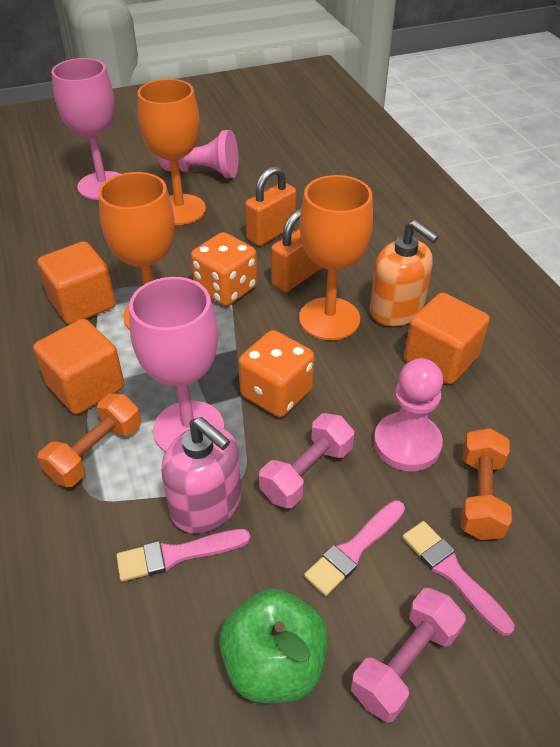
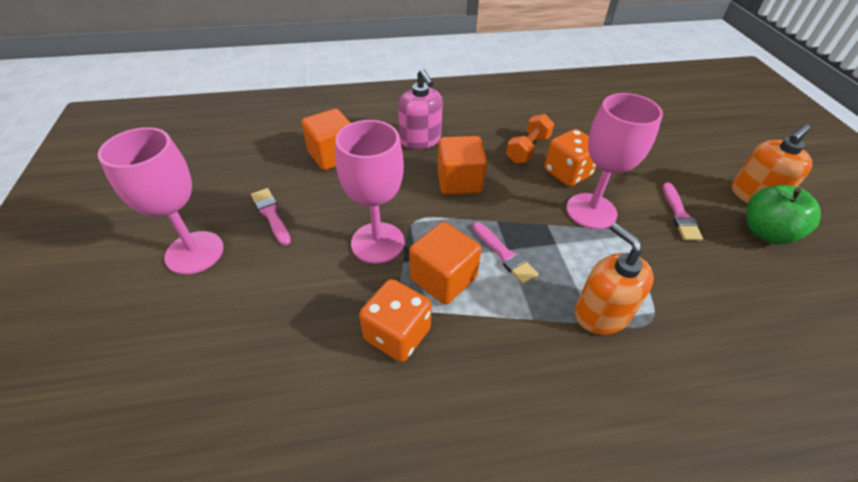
orange dumbbell: [37,393,141,487] [461,428,512,540] = 2 -> [506,114,554,164] = 1
orange goblet: [98,172,175,330] [137,79,206,225] [299,175,373,340] = 3 -> none = 0
orange padlock: [245,166,296,246] [271,208,322,292] = 2 -> none = 0
orange soap dispenser: [370,220,439,326] = 1 -> [575,223,654,335] [731,124,812,204] = 2
pink dumbbell: [259,413,354,508] [351,588,466,722] = 2 -> none = 0
pink goblet: [51,58,120,200] [129,277,224,452] = 2 -> [98,127,223,275] [335,120,405,264] [566,93,663,229] = 3
pink pawn: [157,130,238,178] [374,358,443,471] = 2 -> none = 0

